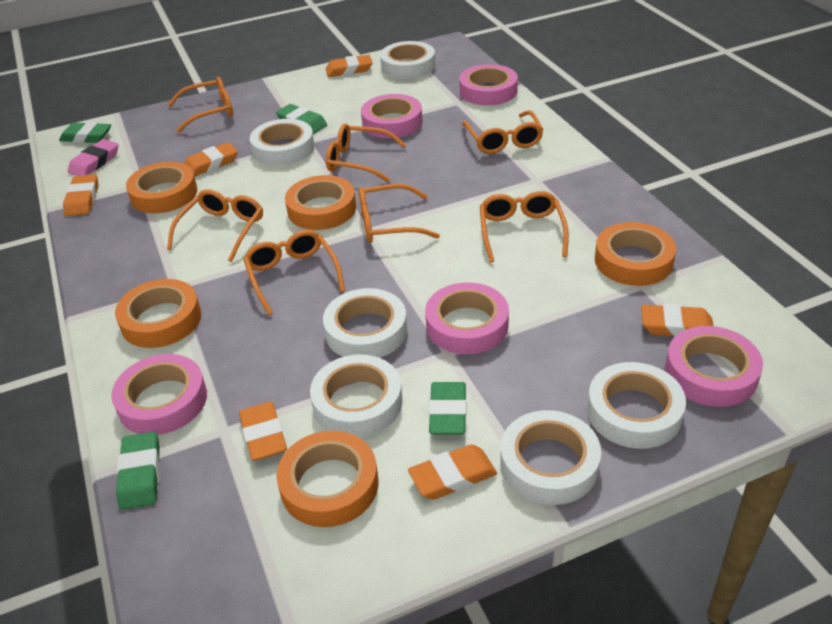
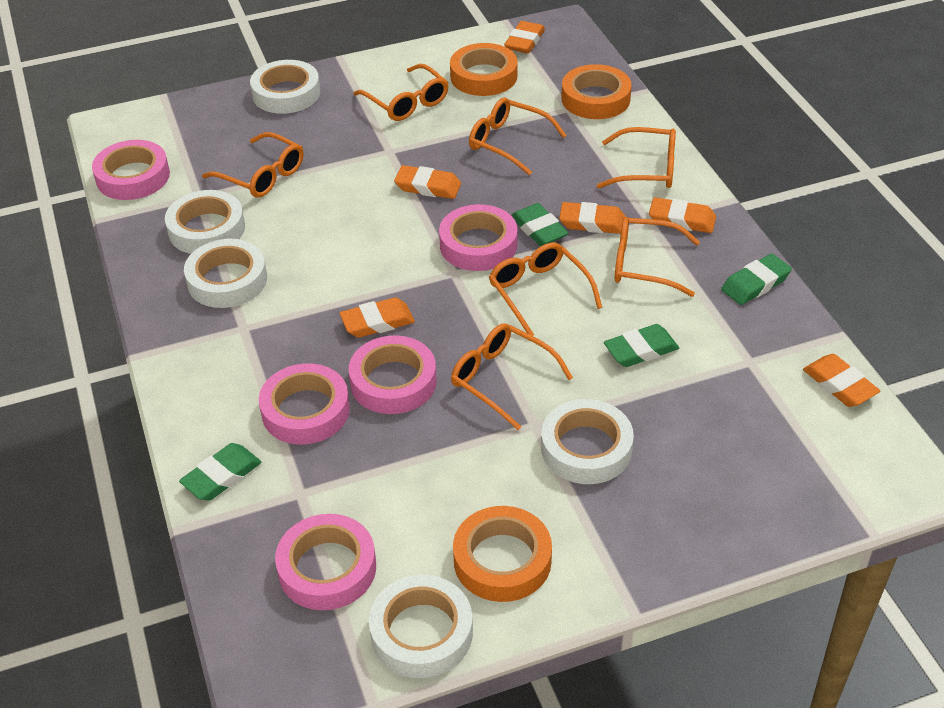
orange tape: [115,279,201,348] [126,162,197,213] [277,430,379,527] [285,175,356,230] [595,222,676,286] = 5 -> [450,43,518,96] [453,506,552,602] [562,64,632,119] = 3
pink eraser: [68,139,119,176] = 1 -> none = 0
white tape: [250,119,315,166] [310,354,403,437] [323,288,407,358] [380,41,435,79] [500,410,601,505] [587,362,686,449] = 6 -> [165,190,245,254] [184,239,267,308] [250,60,320,114] [369,575,473,678] [541,399,634,484] = 5

